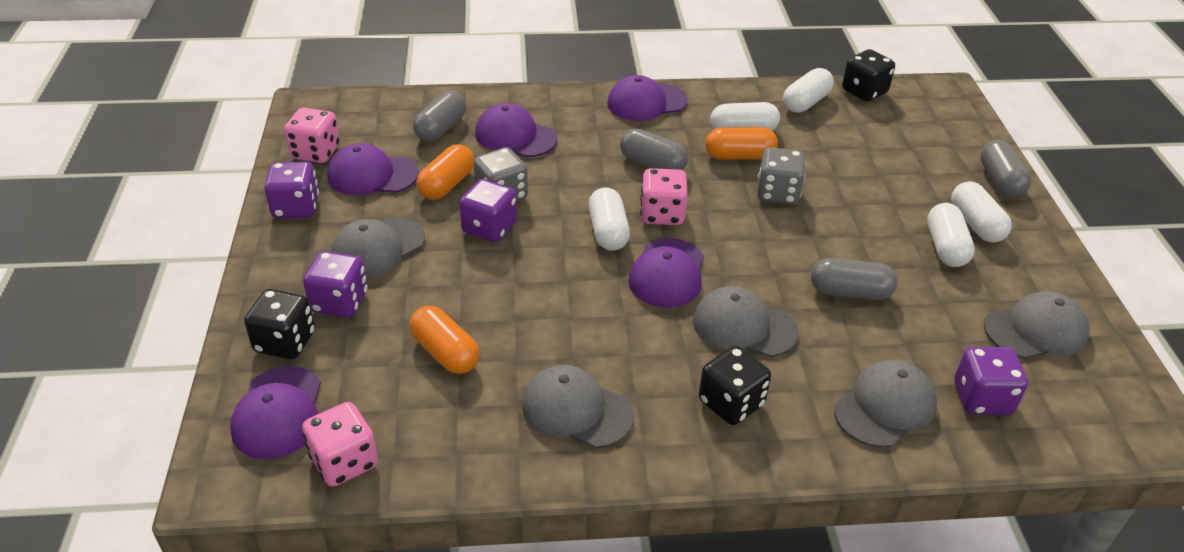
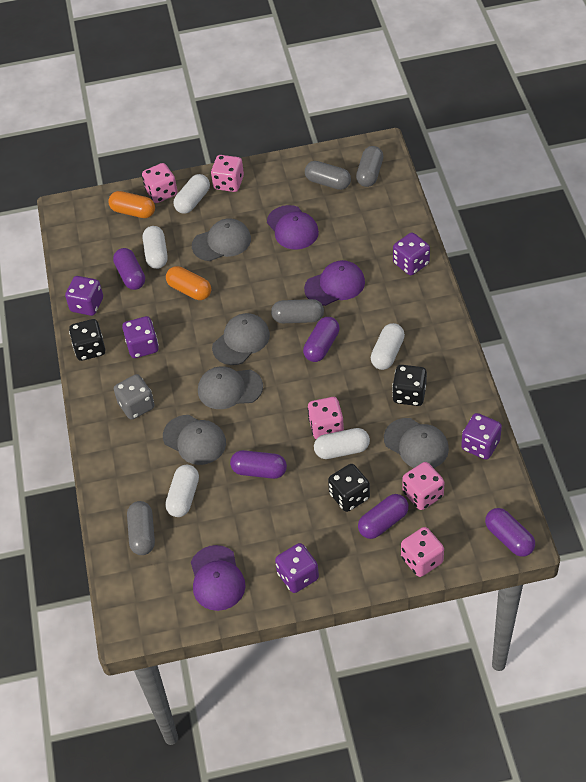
grey dice: [474,147,528,201] [757,147,806,204] = 2 -> [114,374,155,420] = 1
orange capsule: [409,306,480,374] [416,144,474,200] [705,127,778,160] = 3 -> [108,191,155,218] [166,266,211,300] = 2
pink dice: [284,107,340,163] [302,402,378,487] [640,168,687,225] = 3 -> [142,163,178,203] [211,155,244,192] [307,397,344,439] [401,527,444,577] [402,462,444,510] = 5
purple cap: [230,366,321,459] [327,143,419,195] [475,103,557,157] [607,75,688,121] [628,238,704,308] = 5 -> [191,545,246,611] [267,205,319,250] [304,260,365,306] = 3
purple capsule: none = 0 -> [113,248,145,290] [230,450,287,479] [303,317,340,362] [358,494,409,539] [485,508,535,557] = 5
purple dice: [264,162,319,218] [303,251,368,318] [459,179,517,242] [954,347,1028,415] = 4 -> [65,276,103,316] [122,316,159,358] [275,543,319,593] [393,233,430,275] [461,413,502,460] = 5

